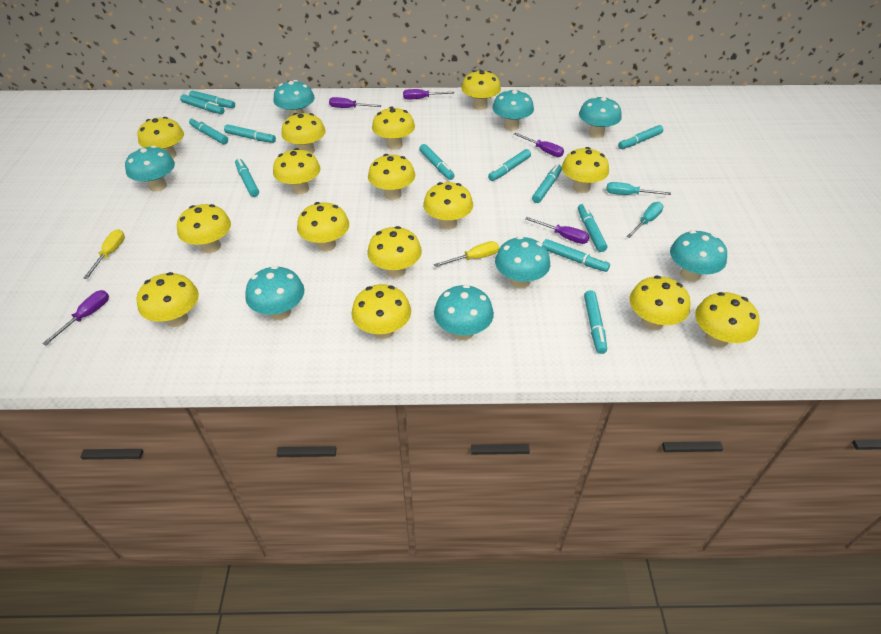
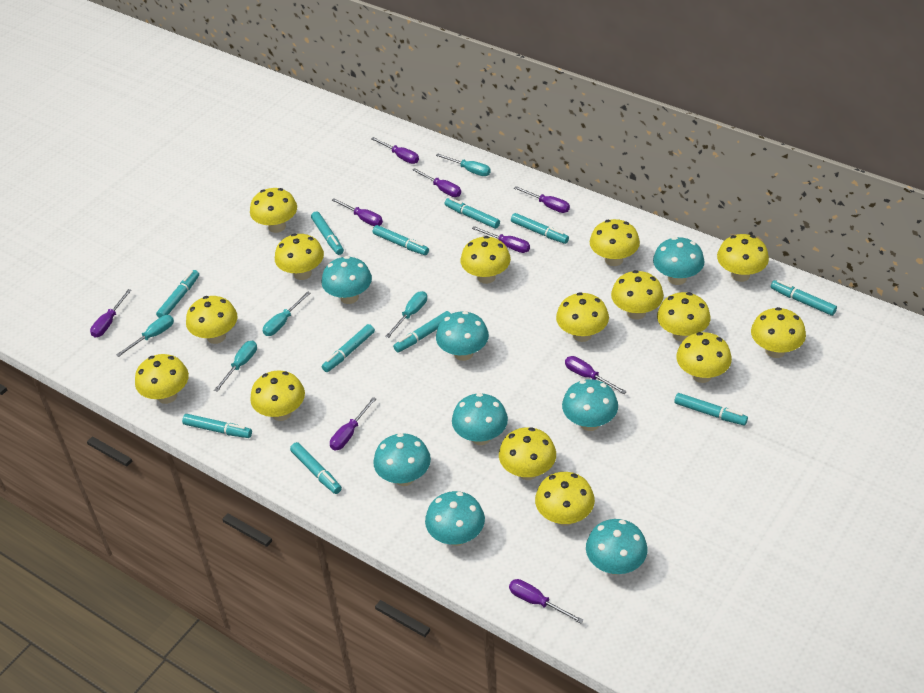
purple screwdriver: [42,290,109,345] [329,97,381,108] [403,89,455,100] [514,133,564,157] [525,217,589,244] = 5 -> [90,289,132,338] [330,397,376,450] [332,198,383,226] [371,137,419,164] [412,168,461,197] [472,226,530,253] [509,579,584,623] [514,186,570,213] [565,356,627,394] = 9
turquoise marker: [180,94,225,114] [189,90,235,108] [189,117,228,144] [224,124,276,143] [235,158,259,197] [419,144,455,180] [488,149,531,181] [532,164,562,203] [542,239,610,272] [578,204,607,252] [584,290,607,354] [618,125,664,149] = 12 -> [156,270,199,318] [182,414,252,438] [290,442,342,494] [311,211,344,255] [322,324,375,372] [373,225,429,255] [393,311,451,352] [445,198,500,229] [511,213,569,244] [674,393,748,425] [771,280,837,316] = 11
turquoise screwdriver: [606,182,671,195] [626,202,663,238] = 2 -> [116,315,174,357] [214,340,257,392] [263,291,310,336] [385,291,427,338] [436,153,491,176] = 5
yellow screwdriver: [83,229,125,279] [434,241,499,267] = 2 -> none = 0

